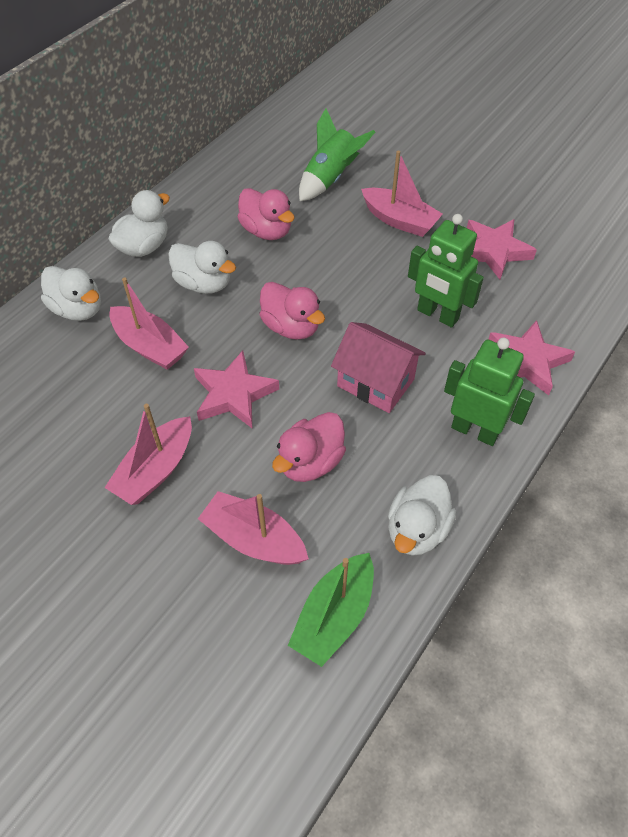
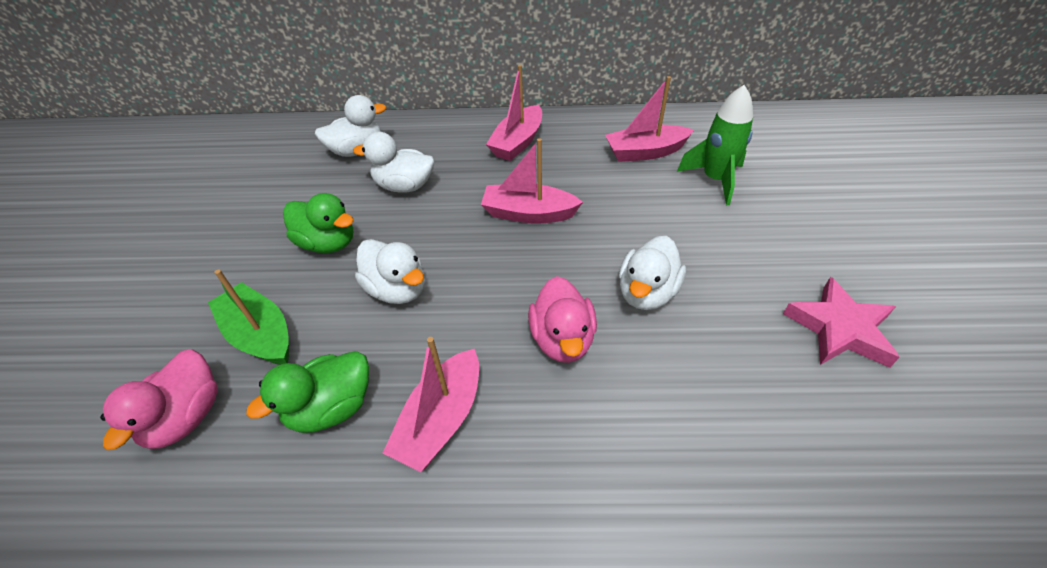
green duck: none = 0 -> [246,351,369,433] [283,193,354,253] = 2
green robot: [408,214,484,328] [444,338,535,446] = 2 -> none = 0
pink duck: [238,188,295,240] [260,282,325,340] [272,412,346,482] = 3 -> [100,349,218,450] [528,276,597,363] = 2
pink house: [331,322,426,413] = 1 -> none = 0
pink star: [194,350,279,428] [467,219,537,279] [488,320,575,395] = 3 -> [783,277,900,368] = 1

